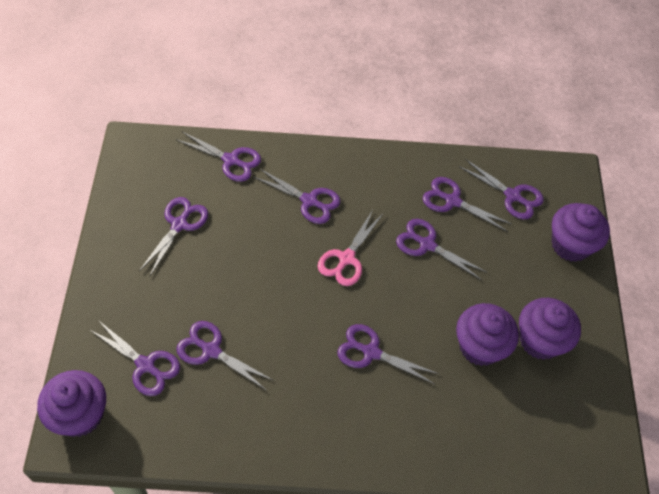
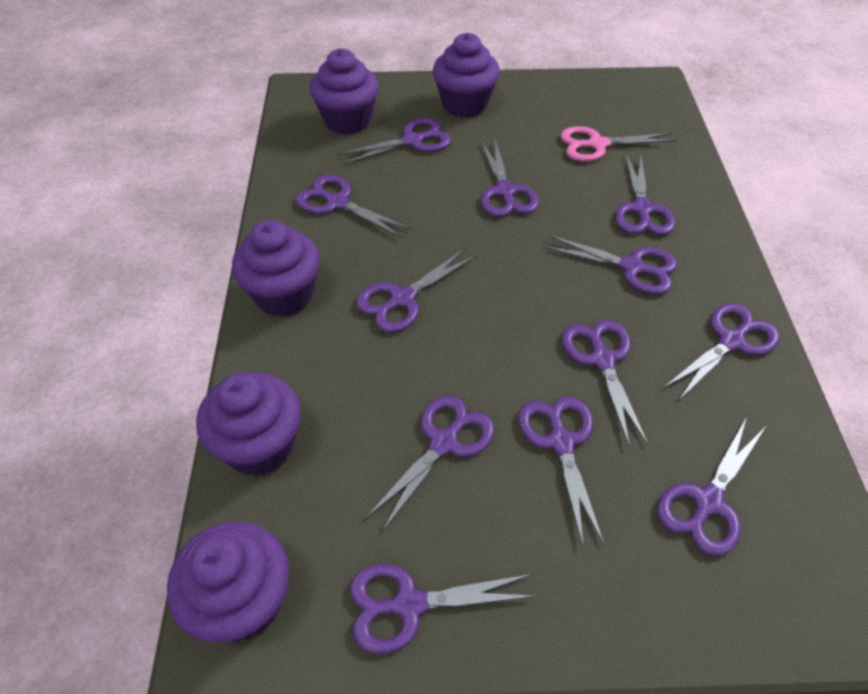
purple cupcake: [37,370,106,437] [456,303,519,366] [519,298,581,360] [552,203,610,262] = 4 -> [167,521,289,642] [196,372,301,476] [232,220,320,317] [310,49,379,135] [433,33,500,118] = 5
purple scissors: [90,320,180,396] [139,197,208,276] [176,321,274,390] [177,132,261,182] [254,169,341,224] [337,324,439,384] [396,219,486,280] [423,177,512,232] [459,159,544,219] = 9 -> [296,175,411,237] [337,118,451,165] [350,564,538,654] [356,248,477,332] [365,395,495,532] [481,137,539,217] [518,396,604,545] [542,234,677,295] [562,320,648,447] [615,154,675,235] [657,417,765,556] [664,303,780,400] = 12

